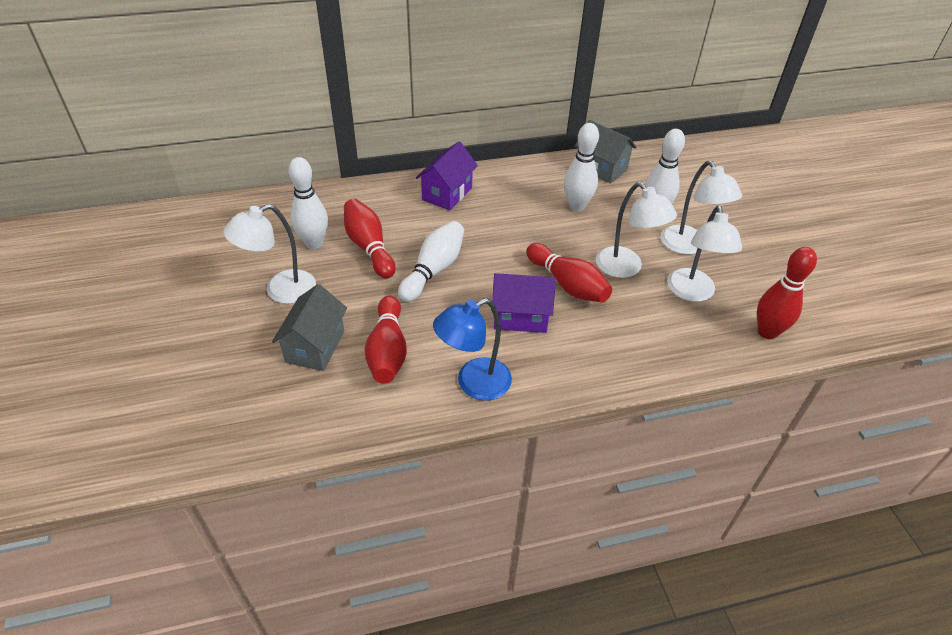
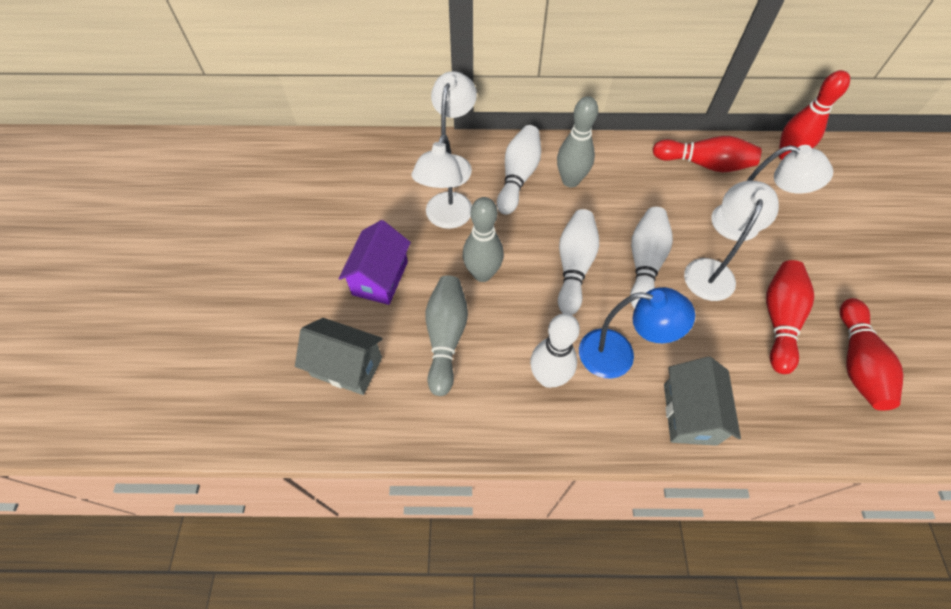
grey bowling pin: none = 0 -> [425,276,468,396] [463,197,504,282] [557,96,598,187] = 3
purple house: [416,141,478,211] [492,273,556,333] = 2 -> [338,220,411,305] = 1

